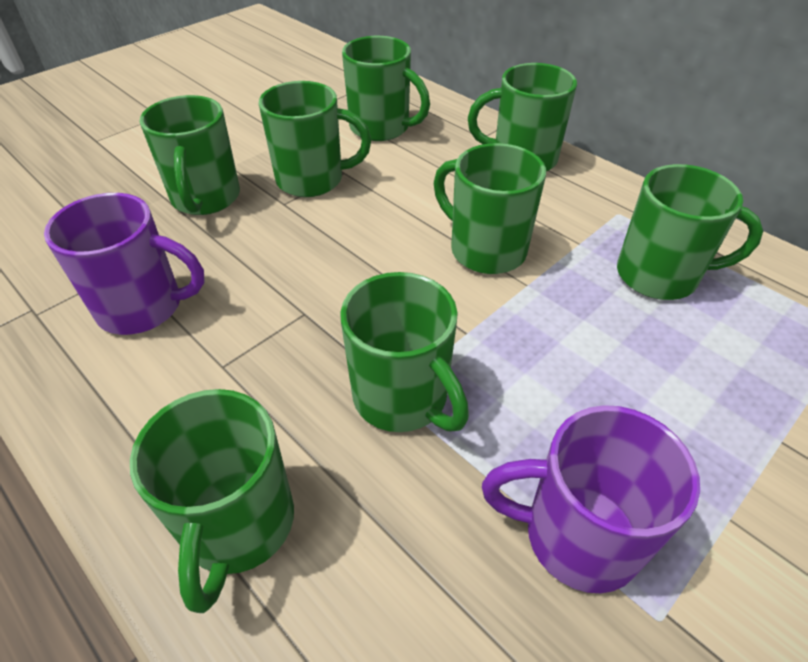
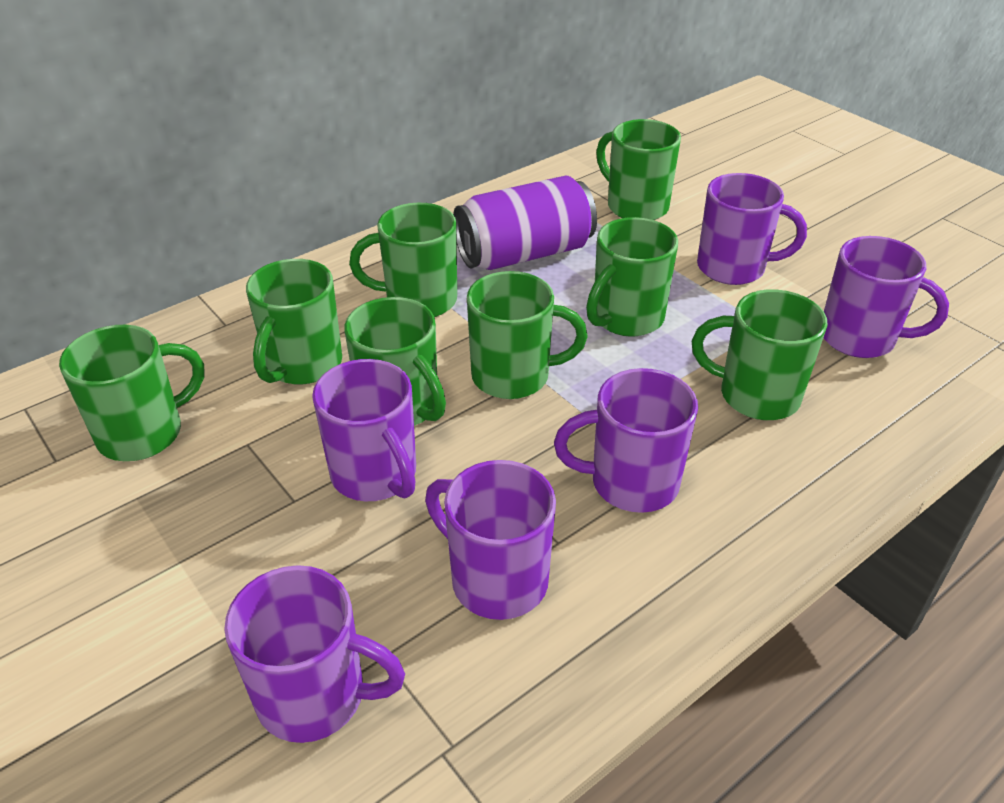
purple can: none = 0 -> [453,176,597,270] = 1
purple mug: [44,193,205,335] [482,405,700,593] = 2 -> [224,565,405,743] [312,359,416,501] [425,460,556,620] [554,368,698,513] [697,173,807,285] [824,236,949,358] = 6

